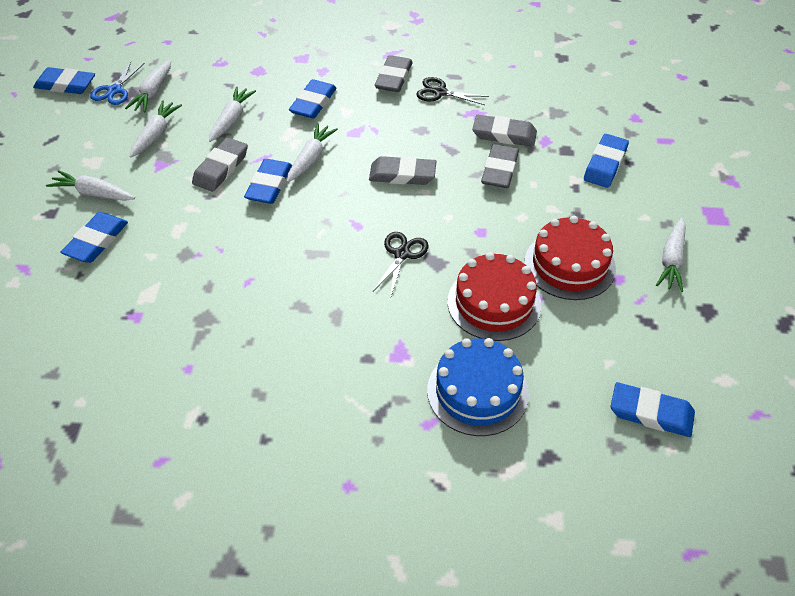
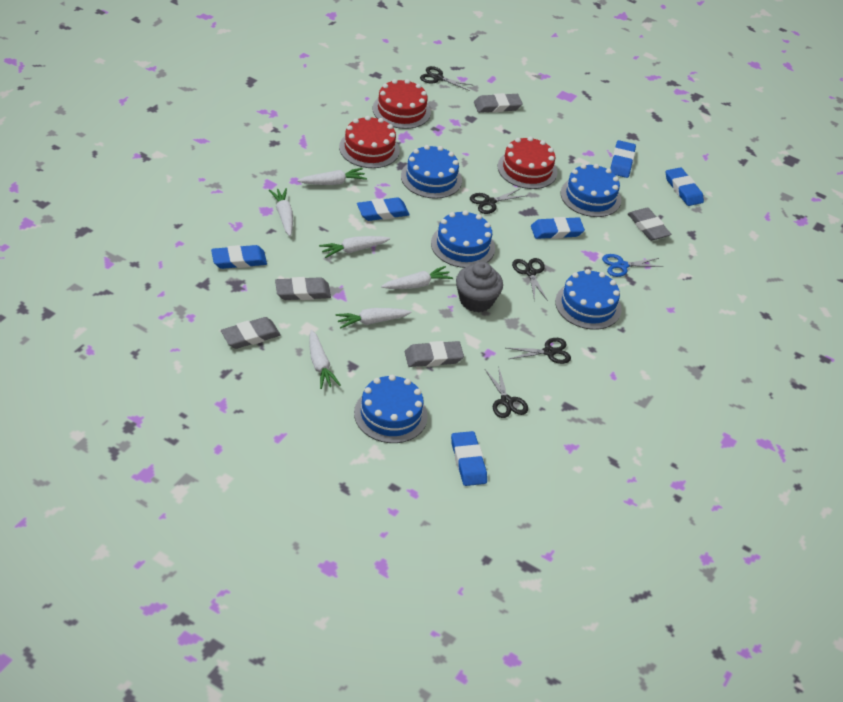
black scissors: [373,232,428,296] [416,77,489,105] = 2 -> [420,66,474,91] [470,188,525,214] [485,366,528,418] [506,338,571,364] [512,258,548,301] = 5
blue cake: [427,338,529,436] = 1 -> [354,375,428,443] [401,145,462,199] [431,210,495,268] [555,269,622,330] [560,164,621,217] = 5
grey cupcake: none = 0 -> [456,261,503,312] = 1
red cake: [447,252,541,341] [525,216,616,300] = 2 -> [339,116,400,168] [373,79,431,129] [498,136,557,189] = 3

